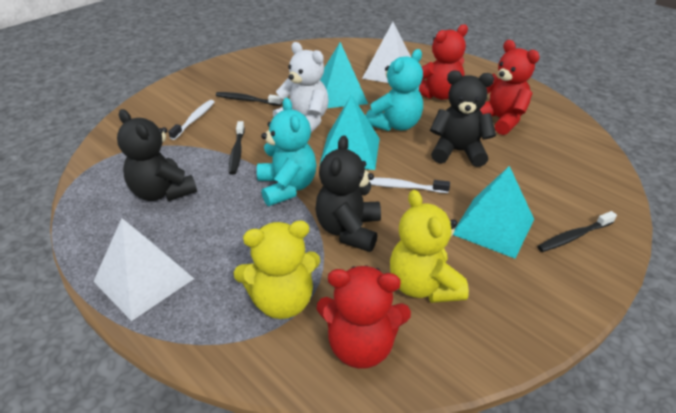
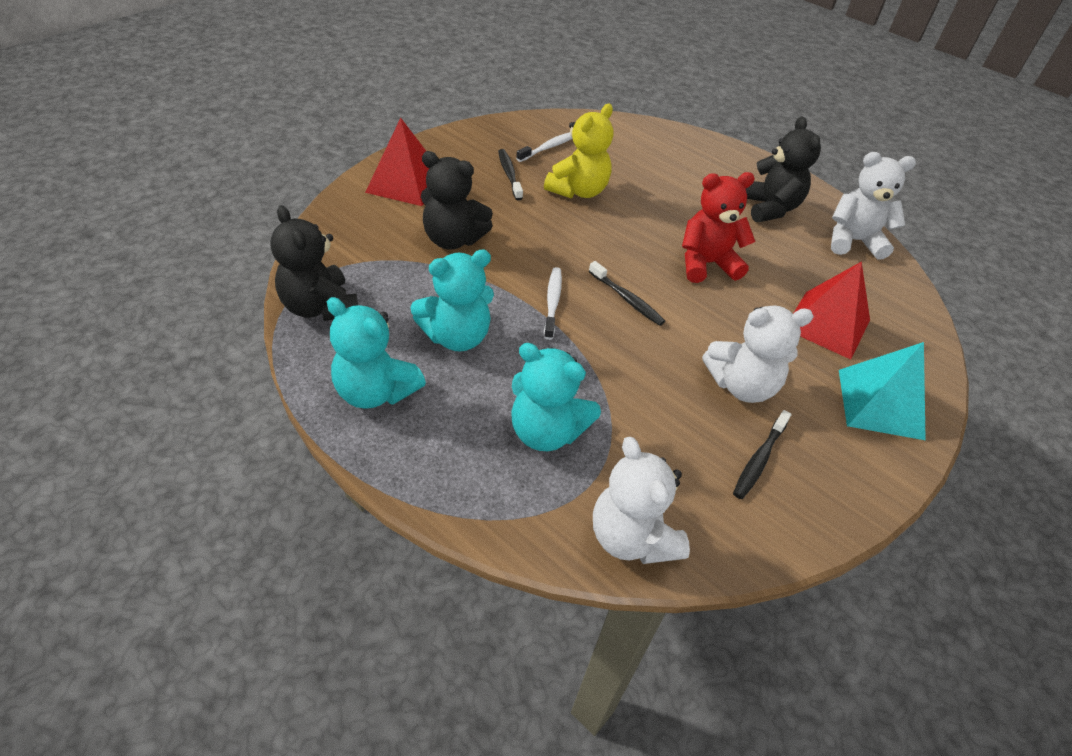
red pyramid: none = 0 -> [365,118,429,206] [794,261,870,360] = 2
red teddy bear: [317,265,411,369] [419,24,468,100] [480,40,540,135] = 3 -> [682,172,756,283] = 1
turquoise pyramid: [320,42,368,108] [320,94,380,170] [453,166,534,258] = 3 -> [839,342,926,441] = 1
turquoise teddy bear: [257,98,317,206] [366,49,423,131] = 2 -> [327,297,426,409] [410,249,494,352] [511,343,601,451] = 3
white pyramid: [93,218,194,321] [362,22,411,83] = 2 -> none = 0
white teddy bear: [273,42,329,133] = 1 -> [593,437,690,564] [702,306,814,403] [831,152,916,260] = 3
yellow teddy bear: [234,220,320,319] [390,190,469,303] = 2 -> [544,104,613,199] = 1

